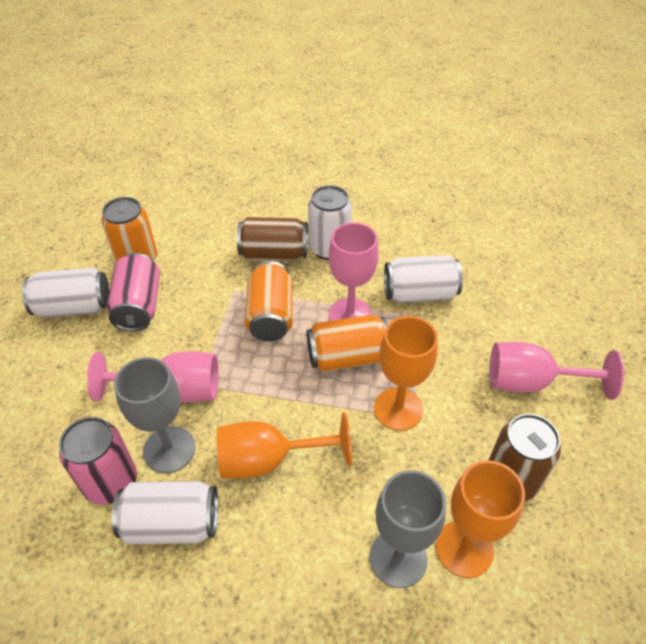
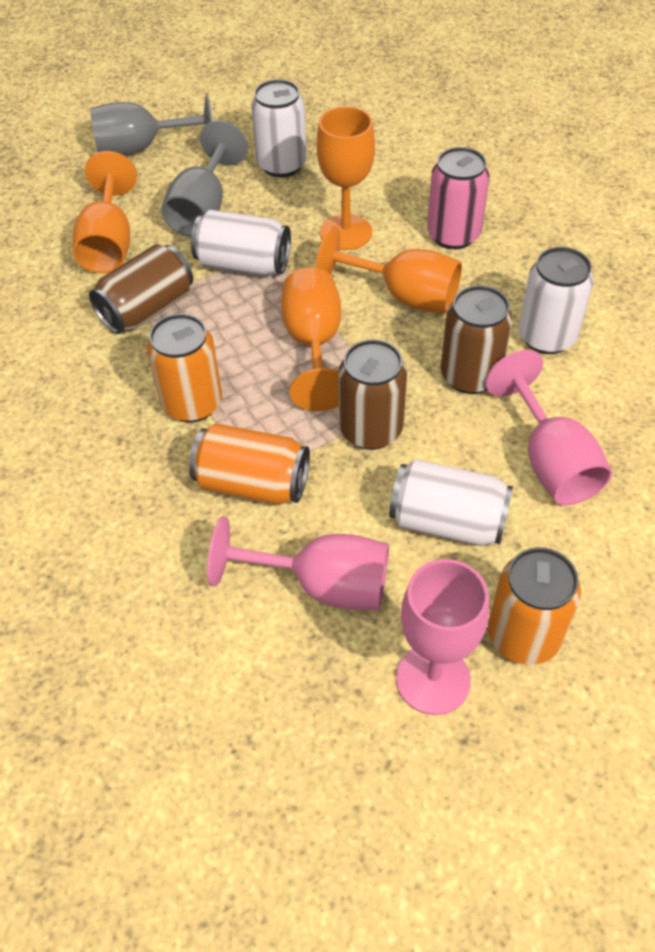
brown can: [237,217,308,261] [489,414,561,501] = 2 -> [89,244,193,334] [338,339,407,450] [441,285,513,394] = 3
orange goblet: [217,412,352,478] [374,316,438,431] [436,460,525,578] = 3 -> [73,151,137,274] [281,267,341,411] [316,106,375,250] [316,226,462,314] = 4
pink can: [59,417,137,505] [107,253,160,332] = 2 -> [427,147,490,249] = 1

